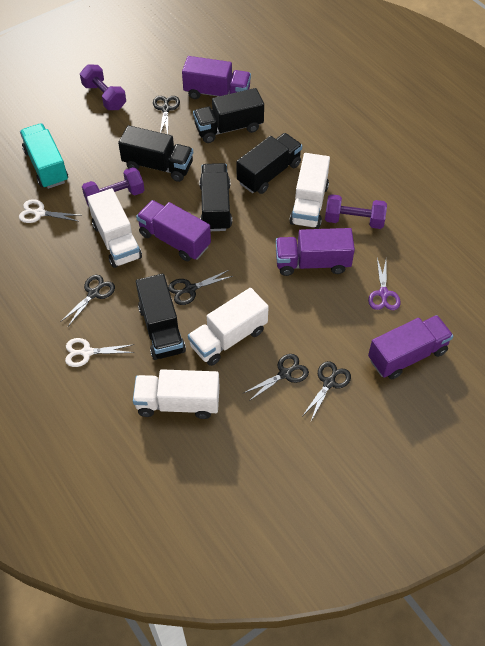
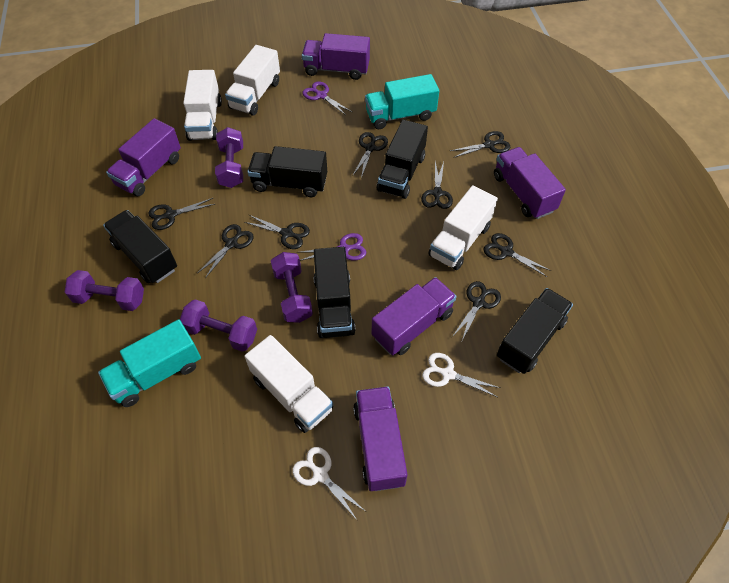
black scissors: [60,275,115,326] [153,96,180,134] [168,270,233,305] [244,354,309,401] [303,361,351,421] = 5 -> [148,198,215,230] [198,224,254,278] [244,215,310,249] [353,132,388,178] [421,162,453,209] [450,131,510,158] [452,281,501,341] [483,233,552,277] = 8
purple dumbbell: [80,64,126,110] [82,167,145,206] [325,194,387,229] = 3 -> [65,270,144,311] [180,299,257,352] [215,127,243,188] [271,252,313,323] = 4
purple scissors: [368,258,401,310] = 1 -> [297,233,366,261] [303,82,352,116] = 2
purple truck: [136,200,211,261] [182,56,251,99] [276,228,355,276] [368,315,453,380] = 4 -> [106,118,181,196] [302,33,370,80] [353,386,408,491] [372,277,457,355] [494,147,566,219] = 5
turquoise truck: [20,123,68,189] = 1 -> [98,319,201,407] [365,74,439,129] = 2

